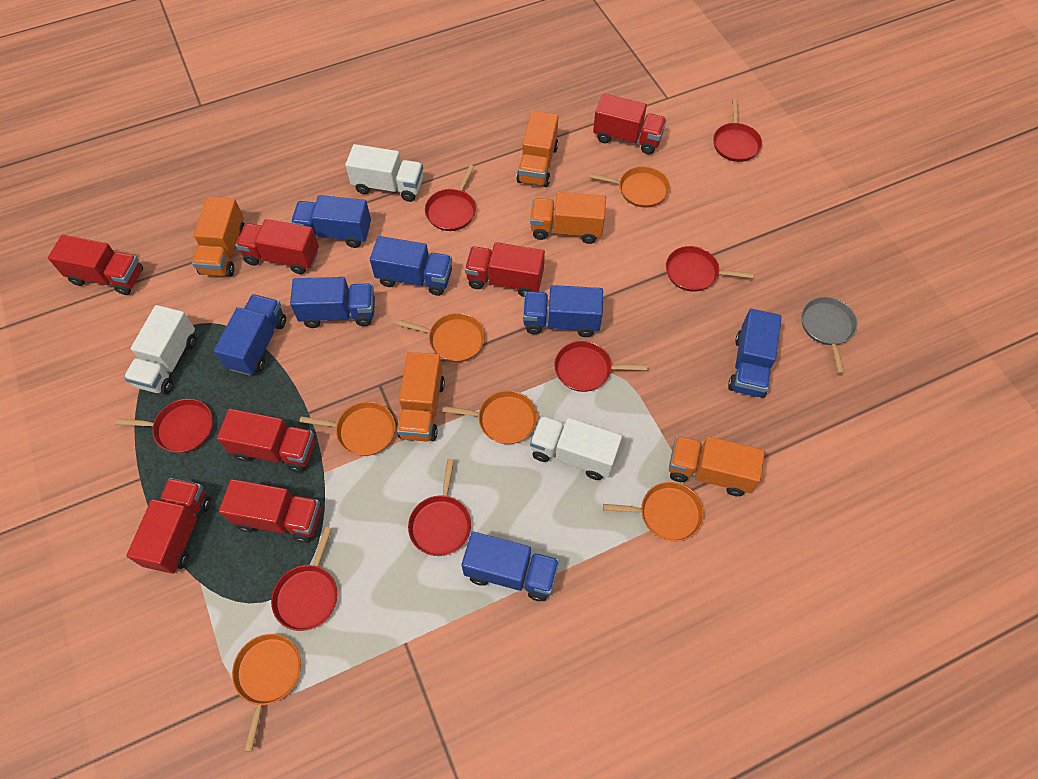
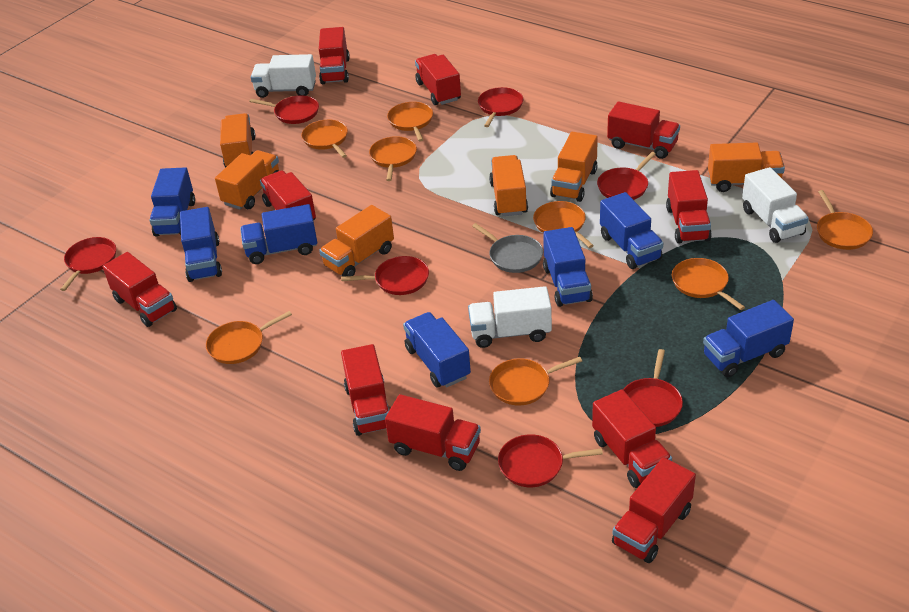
orange pan: [232,634,301,752] [300,402,395,456] [396,313,485,362] [442,391,537,444] [589,166,670,208] [603,482,704,542] = 6 -> [206,311,292,364] [301,120,348,158] [369,136,417,181] [387,102,433,142] [489,357,582,406] [533,201,594,248] [672,258,745,310] [817,190,873,250] = 8
orange truck: [192,197,245,277] [397,352,445,442] [516,111,558,187] [530,192,606,244] [669,436,765,496] = 5 -> [215,150,279,210] [220,113,255,168] [319,205,394,277] [489,155,528,216] [550,132,598,202] [708,142,785,192] = 6
red truck: [48,235,143,295] [127,478,211,574] [217,409,315,472] [219,479,321,543] [235,219,319,274] [465,242,545,297] [593,94,667,154] = 7 -> [103,252,177,327] [260,170,316,220] [319,27,350,84] [341,344,389,436] [385,394,481,471] [415,54,461,105] [592,389,672,488] [607,101,680,159] [612,457,696,563] [666,170,712,244] = 10

